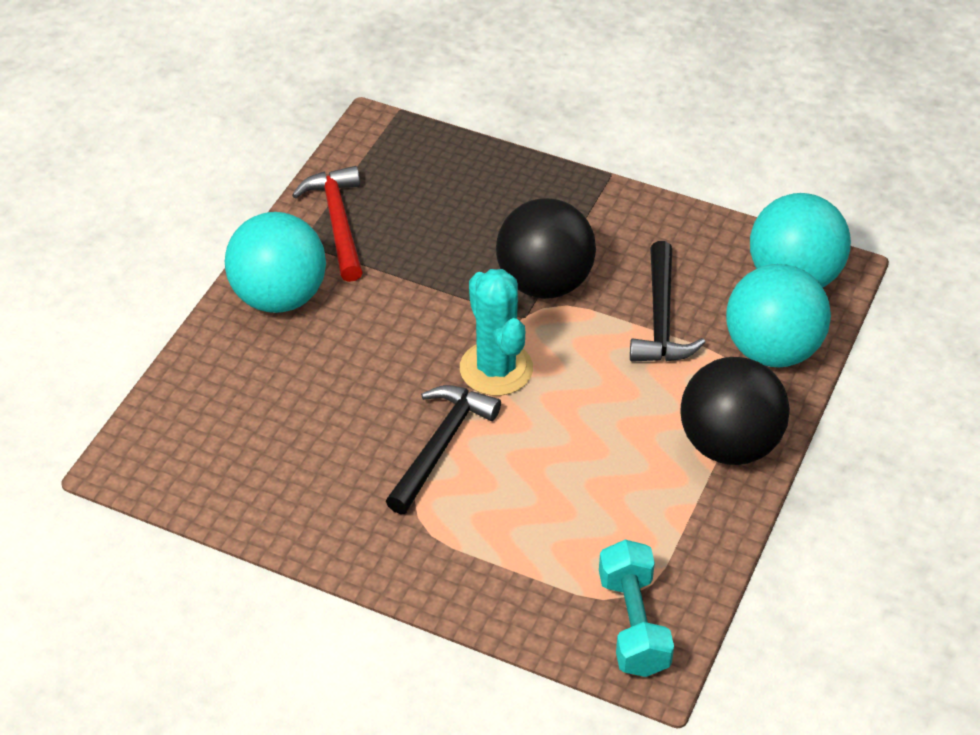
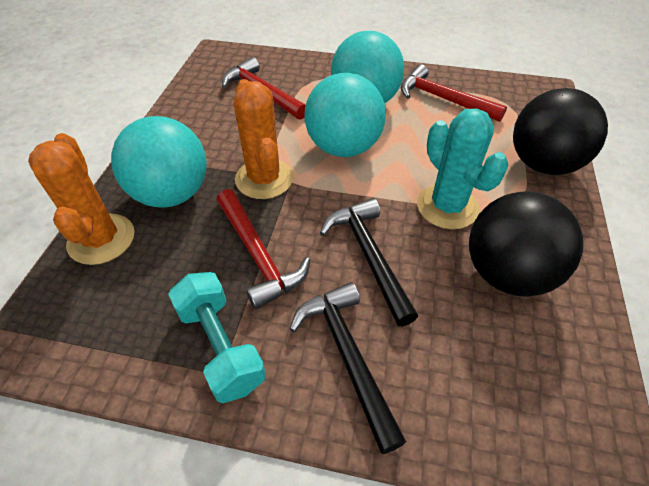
orange cactus: none = 0 -> [28,133,135,265] [234,79,294,199] = 2
red hammer: [292,166,363,282] = 1 -> [217,189,310,310] [222,57,306,120] [401,64,507,122] = 3

